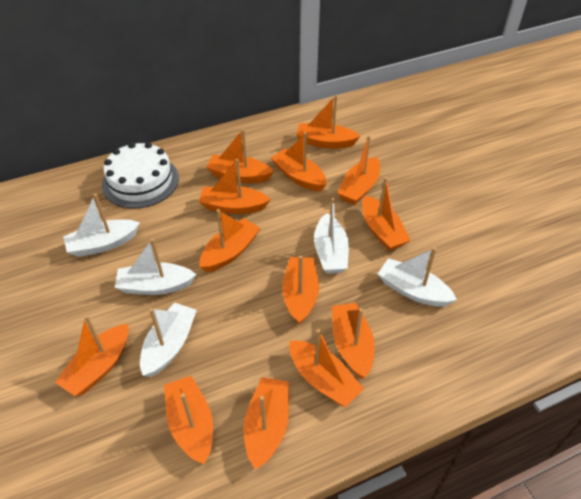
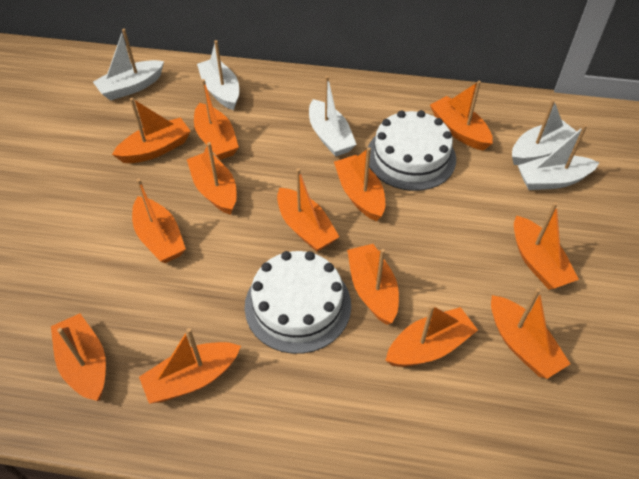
white cake: [102,142,179,208] = 1 -> [245,251,351,354] [368,110,456,191] = 2

